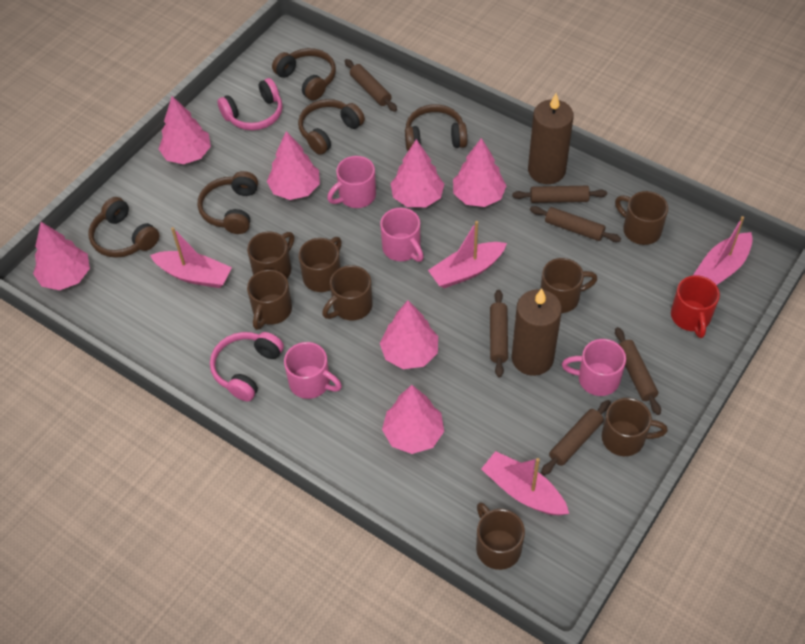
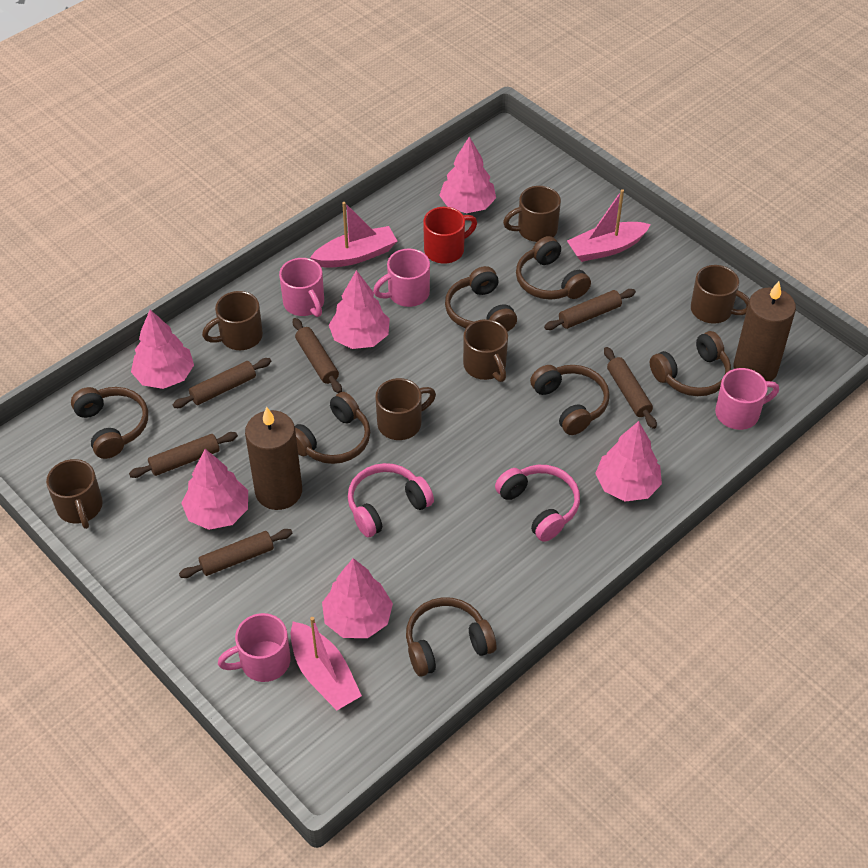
brown headphones: [89,197,159,258] [198,171,258,234] [272,48,336,100] [298,99,365,155] [405,104,467,151] = 5 -> [71,387,148,459] [295,392,370,464] [406,597,496,677] [445,266,517,332] [516,236,591,300] [530,365,610,435] [650,331,731,396] = 7
brown mug: [247,231,294,278] [247,269,292,330] [299,237,342,292] [322,265,373,320] [476,502,525,570] [540,258,597,313] [602,398,668,456] [615,191,668,245] = 8 -> [46,459,103,529] [202,291,263,350] [375,378,436,440] [463,319,508,382] [503,186,561,242] [691,265,750,324] = 6
pink boat: [150,227,232,288] [428,221,507,288] [481,451,569,516] [693,216,753,285] = 4 -> [291,617,362,710] [310,202,397,268] [567,189,651,262] = 3
pink tree: [33,222,90,290] [159,96,211,164] [267,131,320,200] [380,301,438,369] [382,385,444,454] [391,139,444,207] [453,138,507,207] = 7 -> [131,310,194,389] [181,449,248,530] [322,558,393,638] [329,270,390,349] [439,136,496,213] [595,421,662,501] = 6

